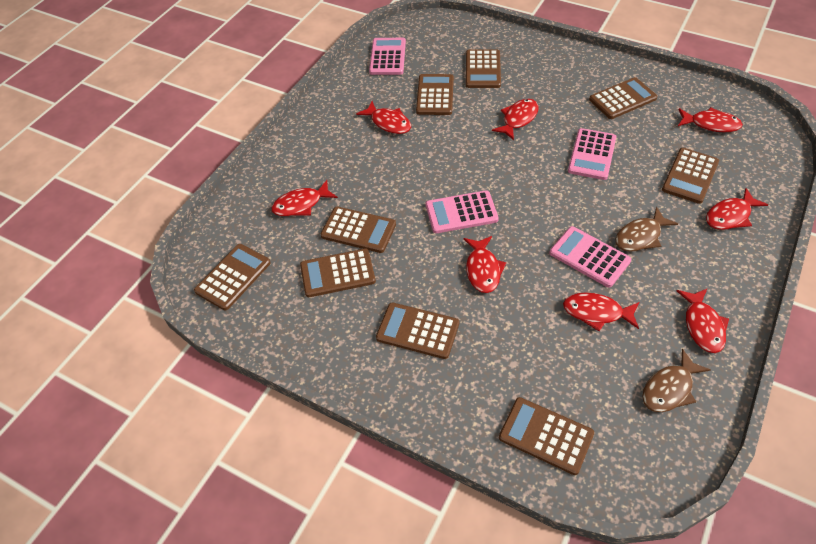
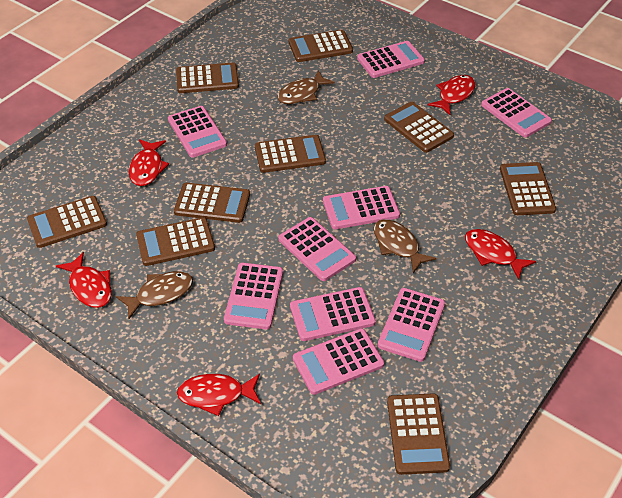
brown fish: [615,207,678,252] [643,349,711,412] = 2 -> [116,271,193,319] [277,71,335,104] [373,219,437,273] = 3
pink calculator: [369,38,406,75] [426,190,499,233] [549,226,632,288] [568,128,616,180] = 4 -> [168,106,227,158] [224,263,283,329] [278,217,356,281] [290,287,376,341] [293,328,384,395] [323,186,400,229] [357,41,425,78] [378,288,445,362] [481,88,552,138] = 9
red fish: [271,180,338,216] [356,101,411,134] [464,236,506,293] [492,99,539,140] [563,292,639,331] [677,288,729,353] [678,107,743,133] [706,188,768,230] = 8 -> [56,252,112,308] [129,139,169,186] [177,374,261,416] [428,75,475,115] [465,229,536,280] = 5

